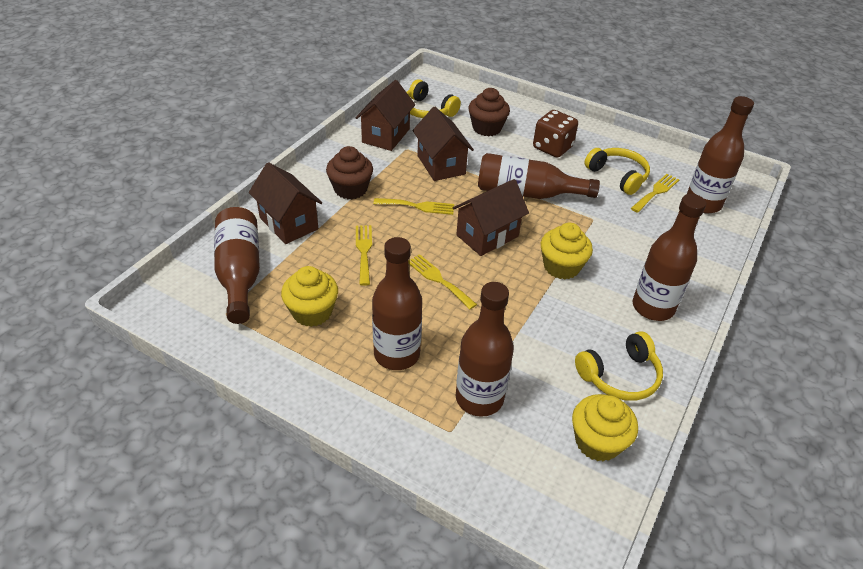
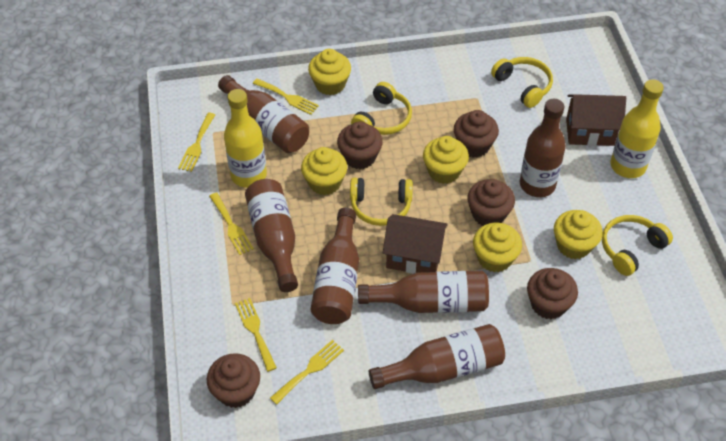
brown cupcake: [326,146,373,199] [468,88,510,136] = 2 -> [207,353,260,408] [337,122,383,169] [454,110,499,158] [467,179,515,226] [527,268,578,319] = 5
brown dice: [533,110,578,158] = 1 -> none = 0
brown house: [249,162,322,244] [355,80,415,151] [413,107,474,181] [453,179,529,256] = 4 -> [383,214,448,274] [566,94,626,146] = 2
yellow bottle: none = 0 -> [224,89,267,188] [610,79,664,178] = 2
yellow cupcake: [281,266,338,327] [541,223,593,280] [572,394,638,462] = 3 -> [301,147,347,195] [308,49,351,95] [423,136,469,184] [473,223,522,272] [554,210,603,259] = 5
yellow fork: [356,225,372,286] [373,198,454,215] [409,254,477,309] [631,174,679,213] = 4 -> [178,113,215,172] [209,193,254,255] [235,298,277,372] [253,78,319,115] [270,340,344,405] = 5
yellow headphones: [407,79,461,118] [575,331,663,401] [585,148,650,195] = 3 -> [350,178,413,226] [351,82,412,135] [491,57,553,108] [602,215,673,276] = 4

